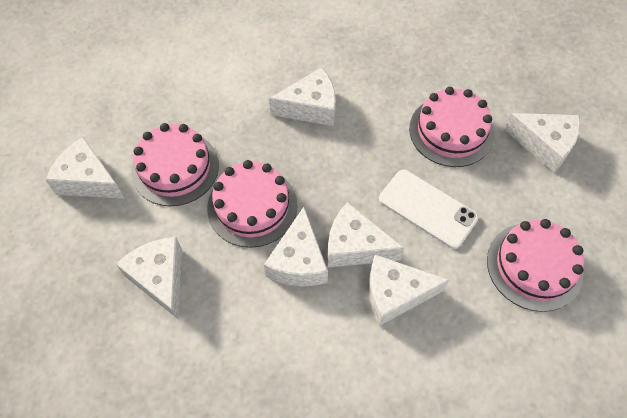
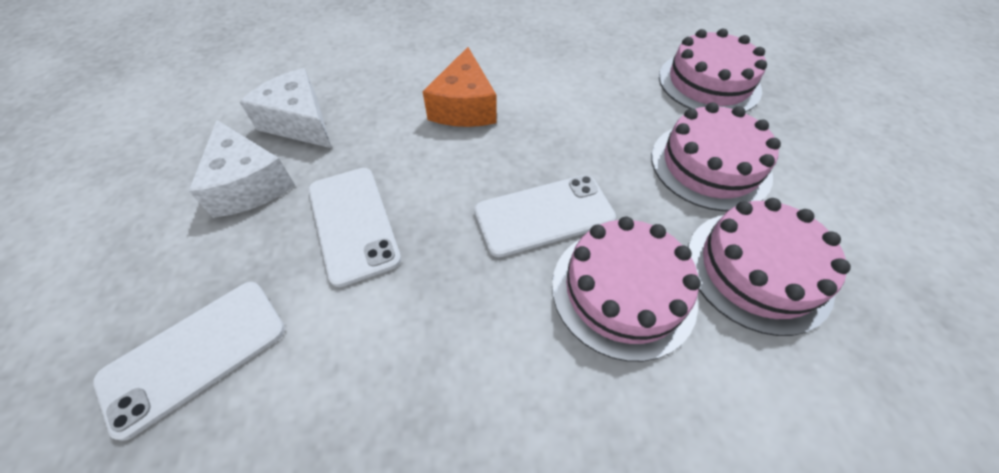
orange cheese: none = 0 -> [423,47,497,127] = 1
white cheese: [45,137,125,199] [116,237,182,319] [264,207,328,286] [269,67,336,126] [327,202,404,268] [368,255,449,326] [504,113,580,173] = 7 -> [188,120,295,218] [240,68,331,148] = 2
white phone: [379,169,479,249] = 1 -> [93,282,285,441] [308,168,401,287] [474,175,616,257] = 3

